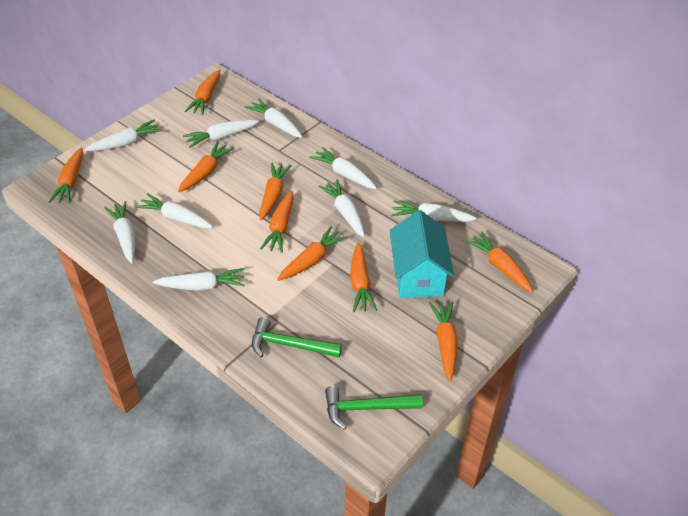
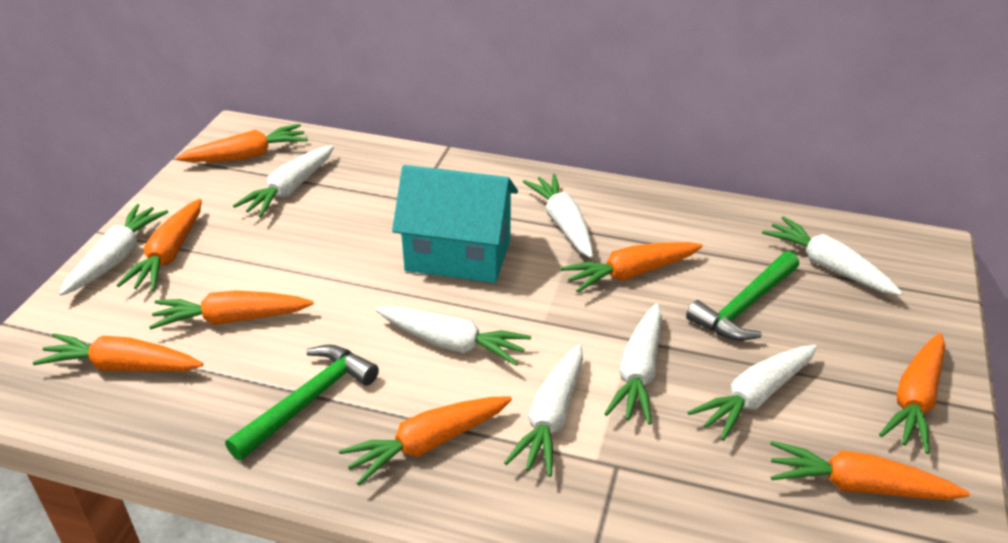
orange carrot: [49,147,83,204] [178,141,234,192] [185,70,220,115] [259,163,292,220] [260,191,294,253] [277,226,348,281] [350,242,377,312] [429,301,458,381] [465,231,533,292] = 9 -> [33,333,203,371] [116,199,202,291] [149,290,314,330] [176,124,308,162] [339,397,512,485] [561,242,703,293] [770,441,970,500] [879,333,945,454] = 8
white carrot: [84,120,162,151] [104,201,135,264] [135,193,213,228] [153,268,245,291] [183,120,259,148] [245,98,302,138] [310,147,377,189] [318,179,365,237] [391,200,477,222] = 9 -> [59,204,168,296] [233,145,334,217] [376,306,531,366] [504,344,583,477] [523,174,593,258] [604,303,662,425] [687,345,817,441] [762,216,902,296] = 8

